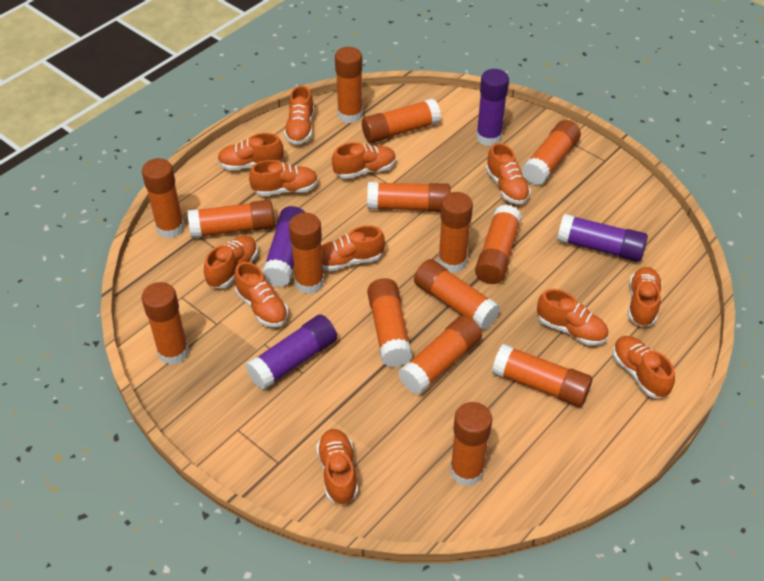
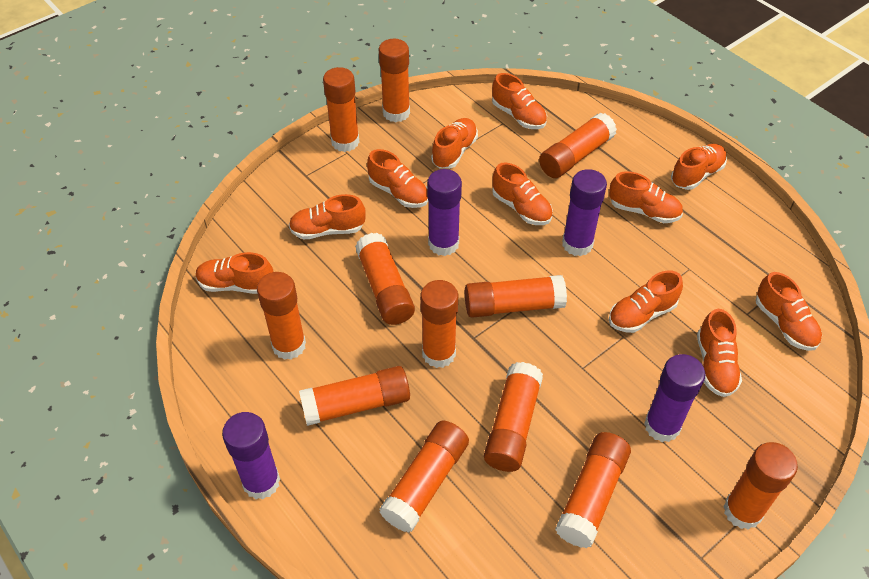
orange glue stick: [141,282,189,365] [142,158,185,238] [188,200,275,238] [289,213,324,294] [335,47,363,123] [362,98,441,143] [367,182,450,212] [367,278,413,367] [398,315,482,395] [414,259,500,330] [438,192,473,273] [450,402,492,486] [475,204,522,284] [492,344,592,407] [521,120,581,185] = 15 -> [257,272,306,360] [299,366,410,426] [323,67,359,152] [355,233,415,325] [379,39,410,122] [380,421,469,533] [420,280,458,368] [465,275,567,318] [484,362,543,472] [539,113,617,178] [555,432,631,548] [723,442,798,530] = 12
orange shoe: [204,235,258,288] [217,133,284,170] [234,262,288,327] [249,160,318,196] [284,85,314,145] [316,429,358,505] [321,225,385,271] [332,142,396,179] [486,143,531,204] [537,289,608,346] [613,336,675,398] [628,267,662,327] = 12 -> [196,252,274,294] [289,194,366,240] [367,149,428,208] [431,118,478,169] [492,73,547,129] [492,162,553,225] [609,171,683,223] [609,271,683,333] [671,144,727,190] [697,309,742,397] [756,272,822,351] = 11

